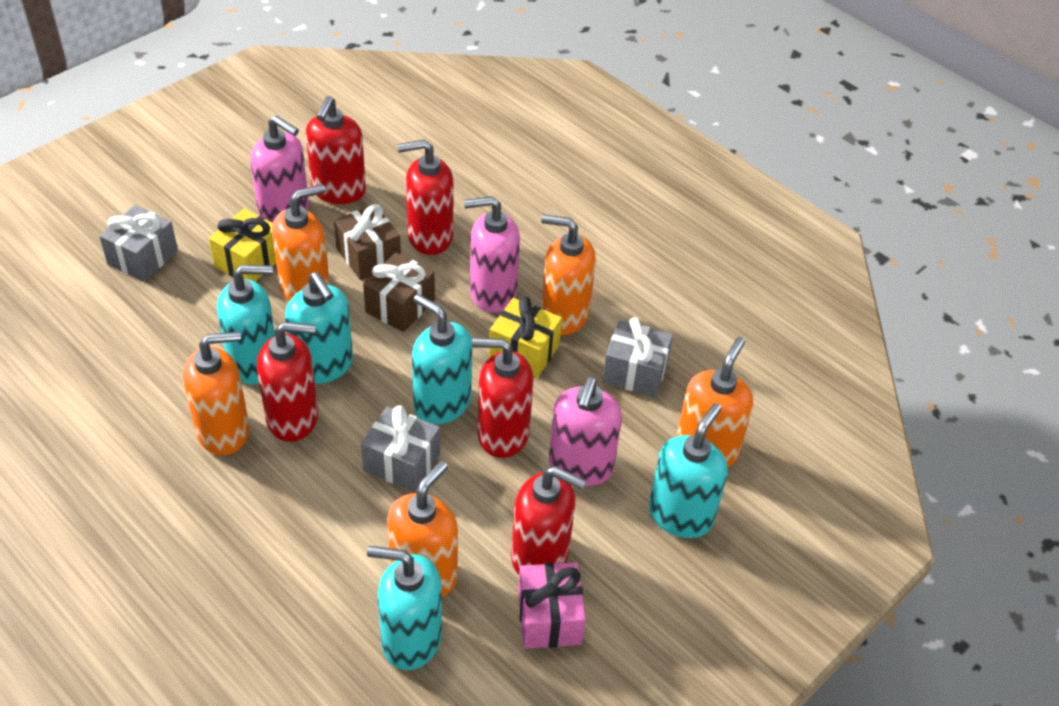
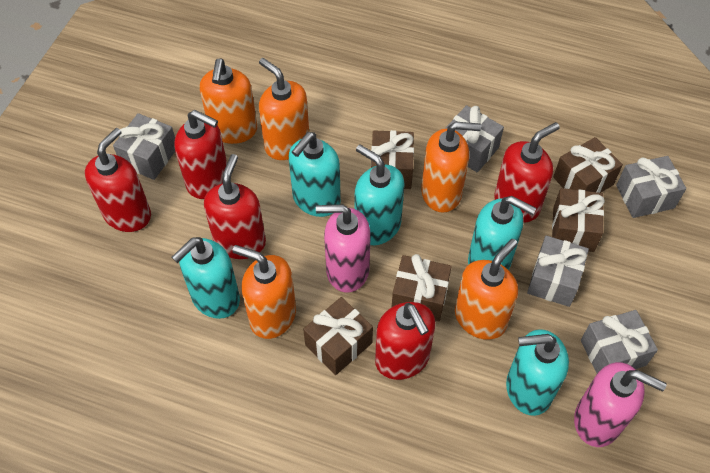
brown gift: [334,204,401,280] [363,253,435,332] = 2 -> [303,297,373,375] [371,130,414,189] [391,254,452,321] [552,188,605,252] [553,137,623,193] = 5
grey gift: [99,205,178,282] [361,405,440,493] [602,317,673,397] = 3 -> [113,113,175,180] [445,105,504,173] [527,236,589,307] [581,310,658,373] [616,156,686,218] = 5
pink gift: [518,562,586,649] = 1 -> none = 0
pink soap dispenser: [250,115,309,223] [464,196,520,313] [549,377,622,486] = 3 -> [316,204,371,293] [574,362,667,447] = 2
yellow gift: [209,209,276,281] [489,296,562,377] = 2 -> none = 0

